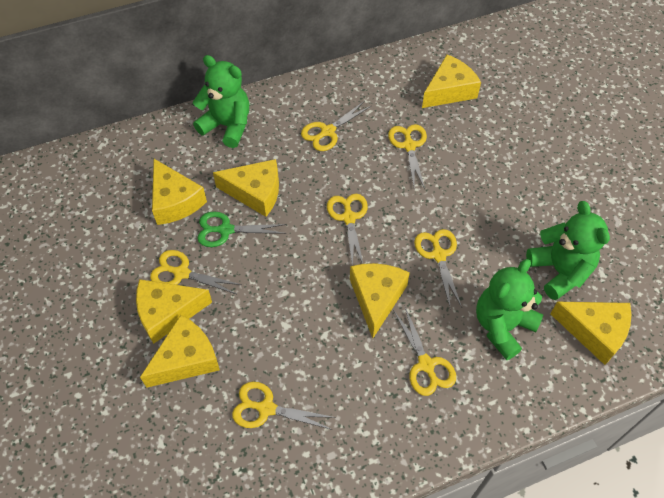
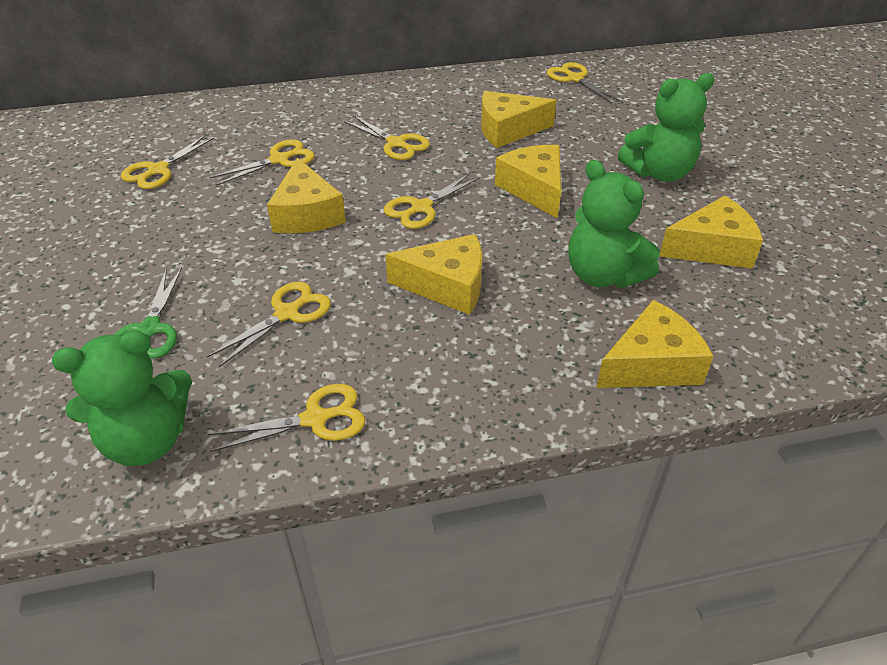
yellow cheese: [136,279,212,344] [140,315,220,388] [152,159,207,225] [213,159,279,217] [350,263,410,338] [422,54,481,108] [550,302,631,365] = 7 -> [267,157,346,233] [385,234,482,315] [481,91,557,148] [495,145,561,219] [596,300,713,388] [659,196,763,269] = 6

